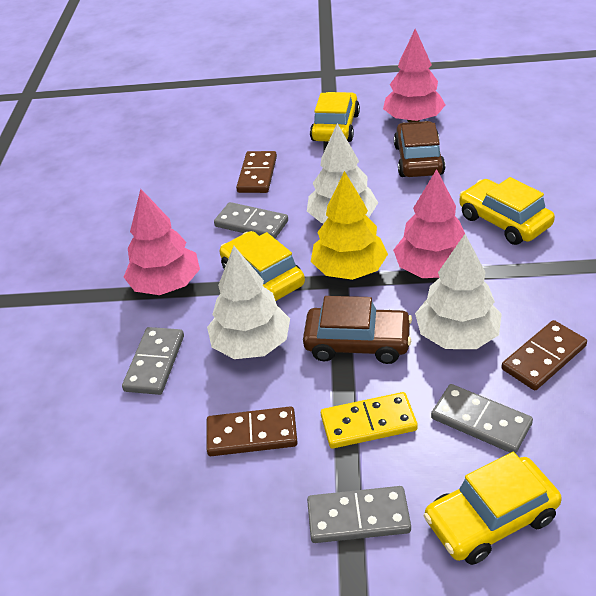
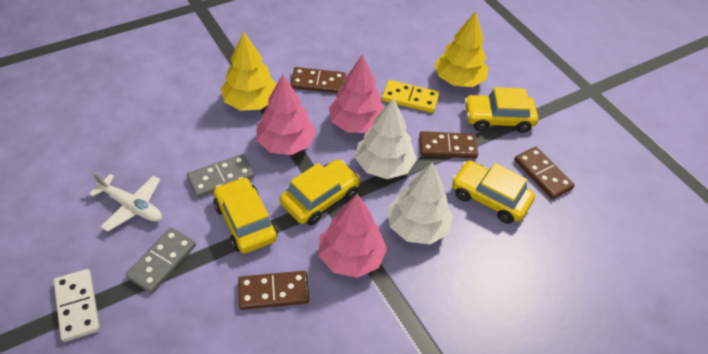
brown car: [303,296,412,364] [394,121,445,177] = 2 -> none = 0
brown domino: [207,406,298,456] [236,151,277,193] [501,320,587,390] = 3 -> [238,271,309,310] [290,67,346,94] [419,131,478,158] [514,147,575,199] = 4
grey domino: [122,327,184,395] [214,202,288,239] [307,486,411,543] [431,384,533,453] = 4 -> [126,228,196,293] [187,154,254,198] = 2
white domino: none = 0 -> [54,269,100,342] = 1
white plane: none = 0 -> [89,172,162,232] = 1
white tree: [207,246,290,359] [307,123,378,223] [415,234,502,349] = 3 -> [355,98,417,179] [388,162,453,244] = 2
yellow tree: [311,171,388,280] = 1 -> [221,32,277,111] [435,11,488,87] = 2

